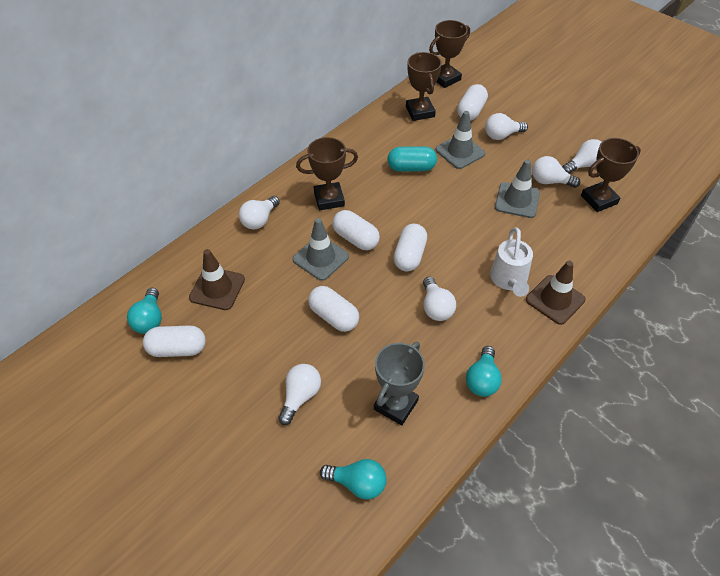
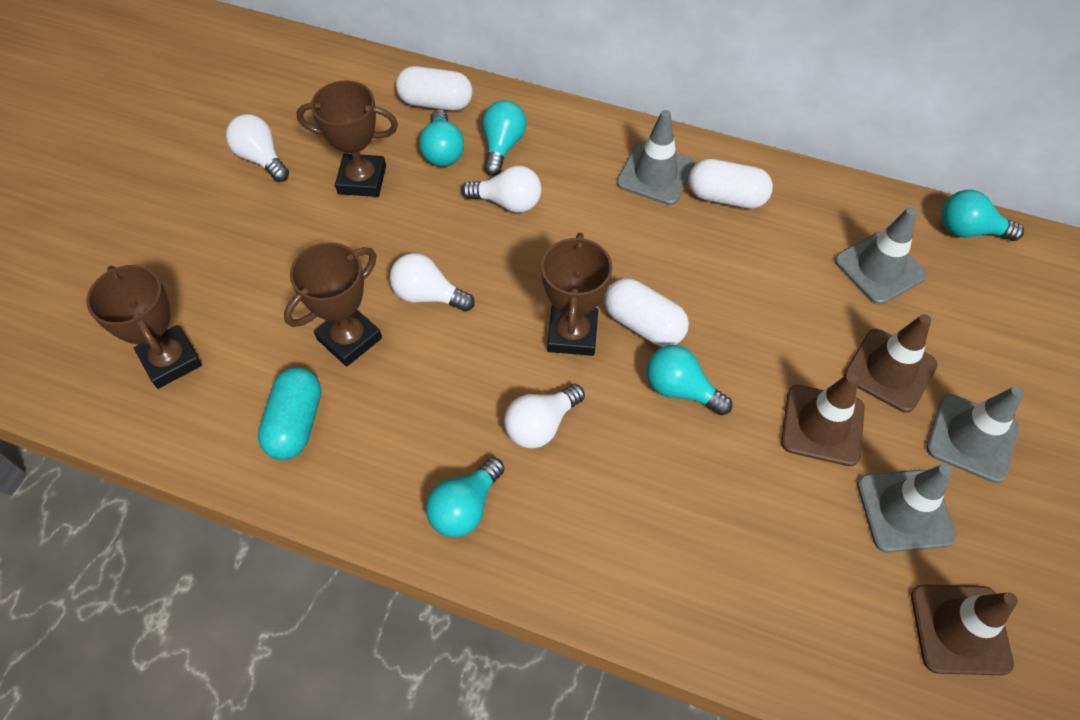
brown traffic cone: [189,249,245,310] [526,261,585,325] = 2 -> [781,373,865,466] [844,314,938,413] [911,584,1018,675] = 3
grey traffic cone: [292,218,349,281] [435,111,485,169] [495,160,540,218] = 3 -> [617,110,695,205] [835,207,927,305] [857,464,956,553] [926,386,1024,483] = 4
grey trophy: [374,342,425,425] = 1 -> none = 0
turquoise light bulb: [127,288,162,334] [320,459,387,500] [466,346,502,397] = 3 -> [419,109,464,166] [426,457,505,537] [483,100,527,176] [646,345,732,416] [941,190,1024,241] = 5
white capsule: [143,325,206,357] [308,286,359,332] [332,210,380,250] [393,224,427,271] [457,84,488,121] = 5 -> [396,66,473,111] [604,278,689,347] [688,159,773,209] = 3
white light bulb: [239,196,280,230] [278,364,321,425] [423,277,456,321] [485,113,528,140] [532,156,580,188] [562,139,601,174] = 6 -> [226,114,289,182] [390,253,475,312] [462,166,542,213] [504,384,585,449] = 4
white watering can: [490,227,533,297] = 1 -> none = 0

